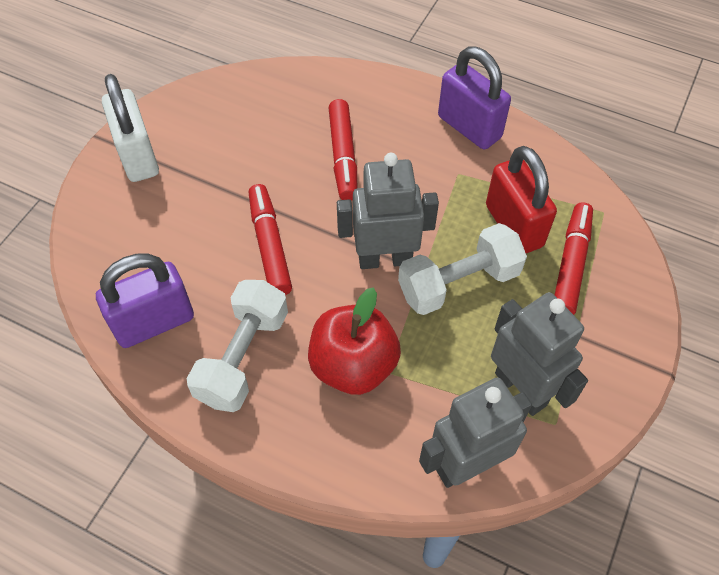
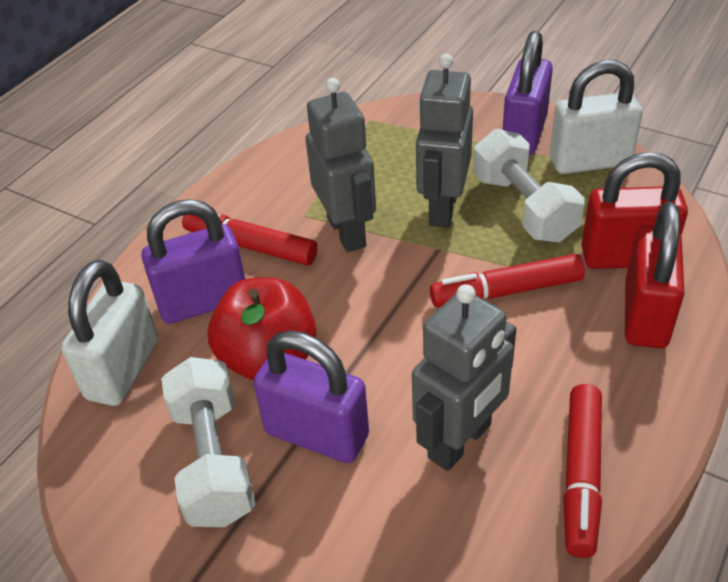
purple padlock: [96,253,194,348] [438,47,511,149] = 2 -> [141,199,245,324] [253,330,369,463] [503,31,553,155] = 3
red padlock: [486,146,557,253] = 1 -> [581,152,688,269] [625,202,685,348] = 2
white padlock: [102,74,159,182] = 1 -> [61,260,158,406] [550,60,643,174] = 2

